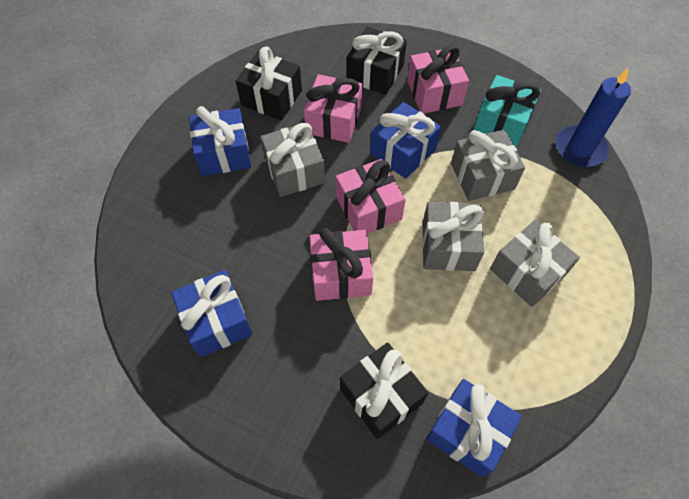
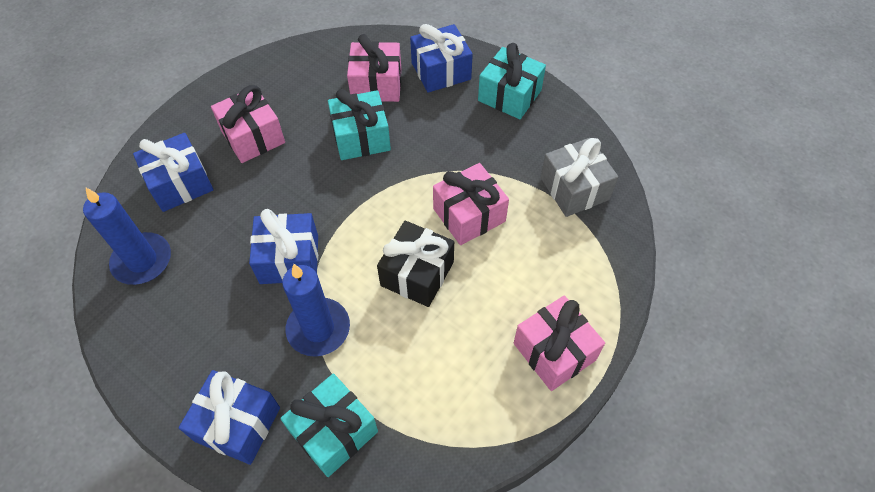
black gift: [236,46,302,120] [340,342,428,439] [347,27,407,95] = 3 -> [377,221,454,307] = 1
blue candle: [556,67,631,167] = 1 -> [83,187,171,285] [282,264,350,357] = 2
grey gift: [261,123,325,197] [422,202,484,271] [451,130,525,201] [490,220,580,307] = 4 -> [540,138,618,217] = 1
turquoise gift: [473,75,541,147] = 1 -> [280,374,378,477] [328,89,391,160] [478,43,546,119] = 3

